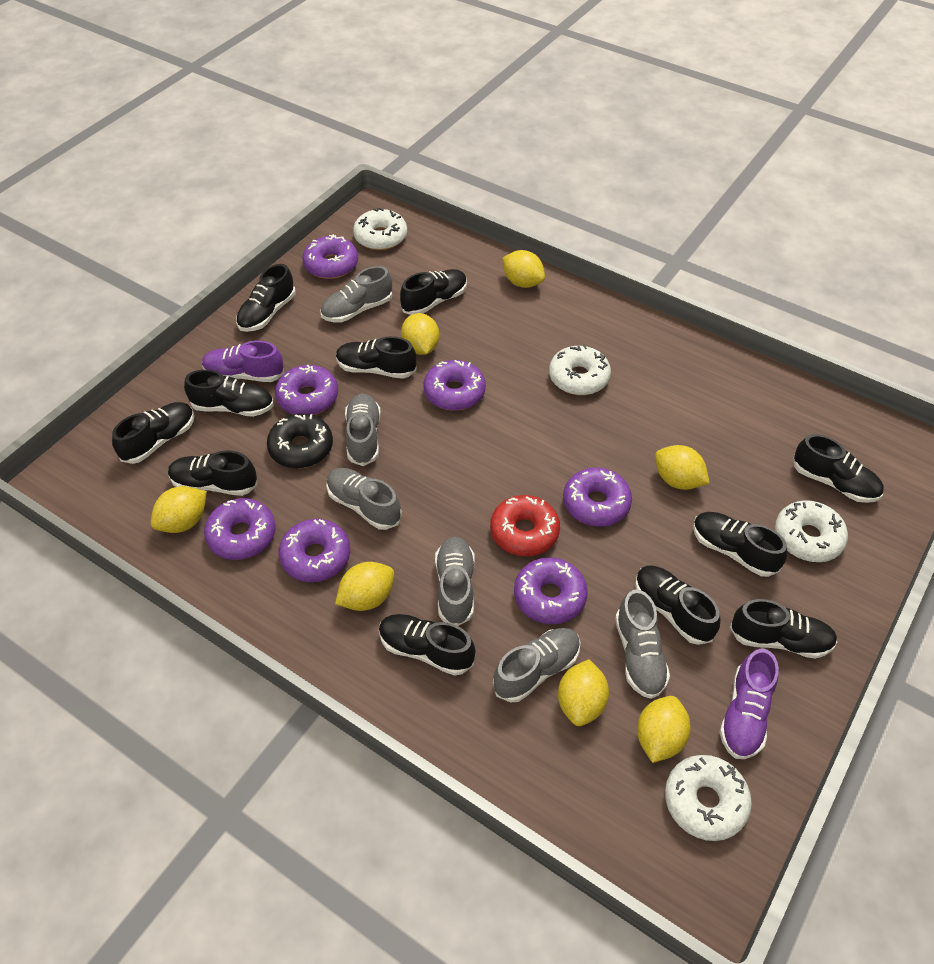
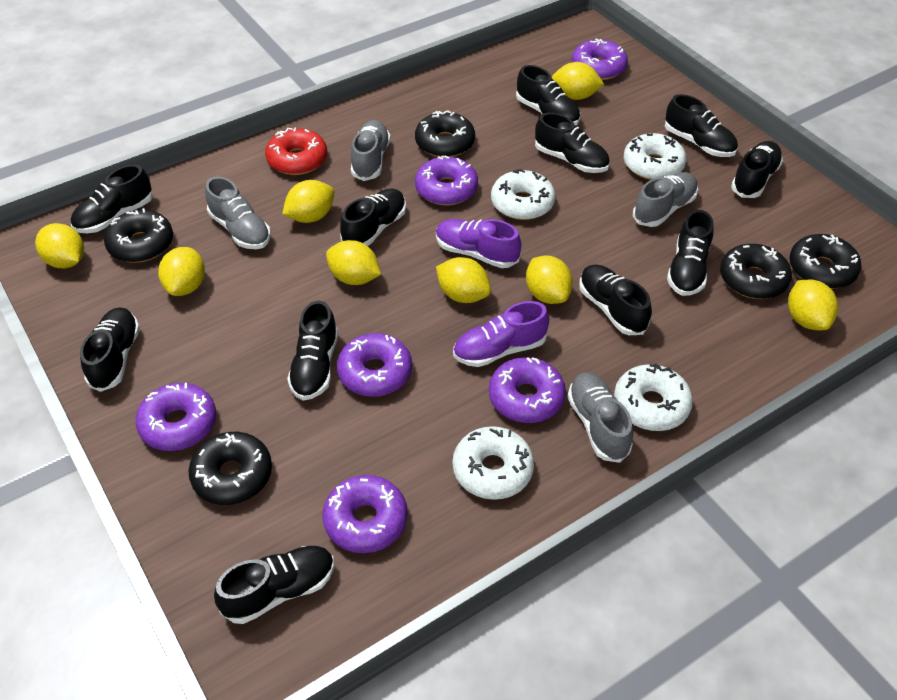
black donut: [267,414,333,468] = 1 -> [104,208,173,263] [188,432,272,505] [415,110,475,157] [720,244,792,299] [789,234,861,289] = 5
grey shoe: [321,266,392,322] [326,468,402,530] [345,393,381,466] [435,537,475,626] [493,628,580,702] [615,589,670,699] = 6 -> [205,177,271,249] [351,120,391,181] [567,372,633,463] [633,172,698,227] = 4
purple donut: [204,498,276,560] [275,365,338,415] [279,519,350,582] [302,234,358,279] [424,360,486,411] [514,557,588,624] [563,467,632,527] = 7 -> [136,383,216,451] [322,475,408,553] [337,333,412,397] [415,155,478,205] [489,357,566,423] [572,38,628,80] = 6
yellow lemon: [151,486,207,533] [335,562,394,611] [401,313,439,355] [502,250,545,288] [558,659,609,726] [637,696,691,763] [655,445,710,490] = 7 -> [35,223,84,269] [158,247,205,296] [282,180,334,223] [326,240,381,285] [436,257,491,303] [526,256,573,304] [552,62,604,100] [788,280,838,330] = 8

